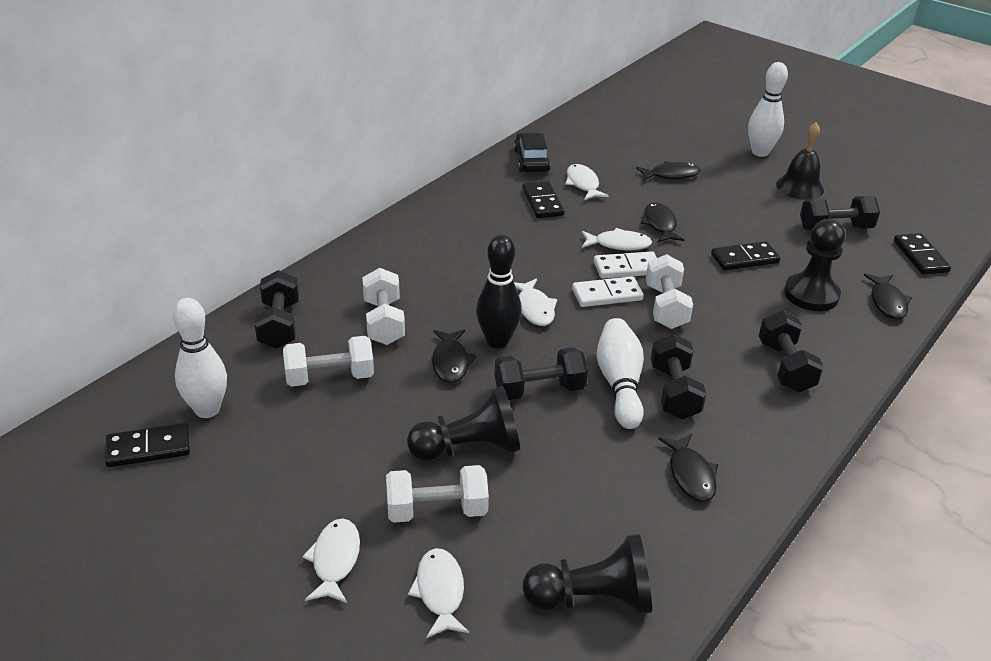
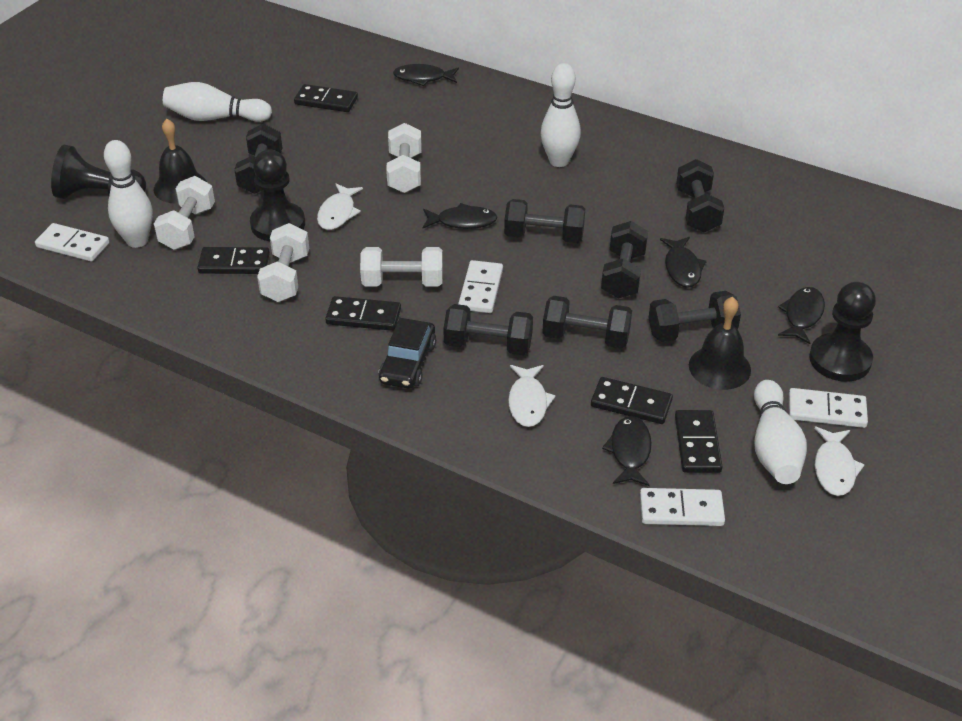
black bell: [776,122,824,200] = 1 -> [154,119,207,204] [689,297,751,390] = 2
black bowling pin: [476,235,522,348] = 1 -> none = 0
black domino: [105,423,190,467] [522,181,565,218] [711,241,780,271] [894,233,951,275] = 4 -> [197,247,270,274] [294,84,358,112] [325,296,401,331] [591,377,673,424] [675,410,723,473] = 5
black dumbbell: [255,270,299,349] [494,347,588,400] [651,334,706,419] [759,310,824,392] [800,196,880,231] = 5 -> [234,124,282,194] [443,304,533,355] [504,199,585,243] [542,296,632,348] [601,221,648,299] [648,291,741,342] [676,159,724,233] = 7
white bowling pin: [173,298,227,418] [597,318,644,429] [748,62,788,157] = 3 -> [104,140,153,248] [163,82,272,122] [541,63,581,167] [754,380,807,484] = 4
white domino: [572,276,644,307] [594,251,657,279] = 2 -> [35,223,109,261] [458,260,503,313] [640,488,725,526] [789,388,868,428] = 4
white fish: [302,519,360,603] [408,548,469,638] [514,278,557,326] [565,164,609,200] [582,228,652,250] = 5 -> [317,183,363,230] [508,365,556,427] [814,426,865,496] = 3

